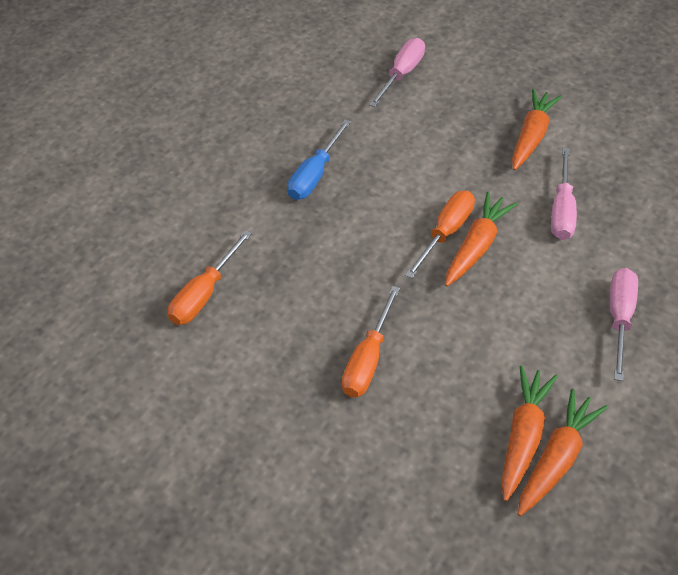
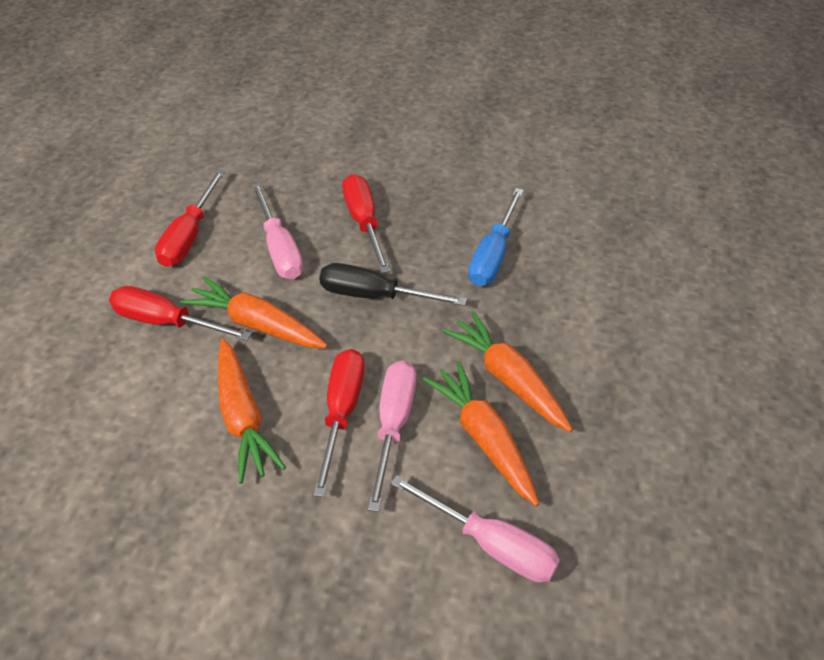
black screwdriver: none = 0 -> [319,263,467,306] = 1
orange screwdriver: [168,230,252,325] [342,286,400,397] [405,191,475,279] = 3 -> none = 0
red screwdriver: none = 0 -> [109,286,252,341] [155,170,225,267] [313,349,365,497] [342,174,390,273] = 4

